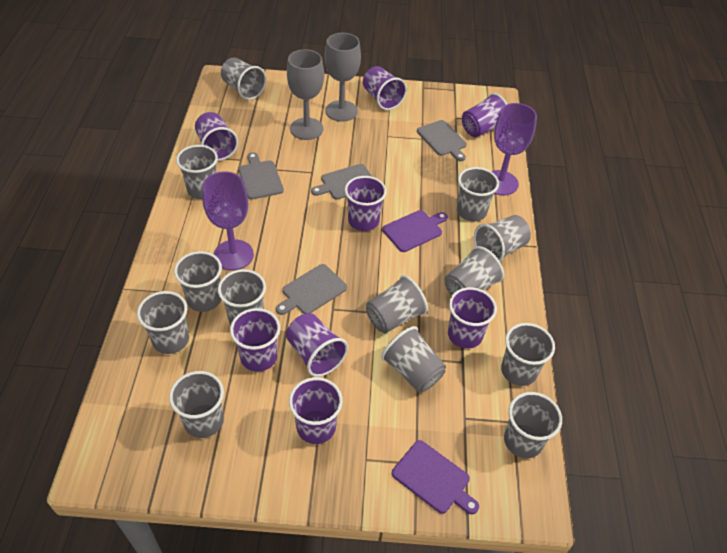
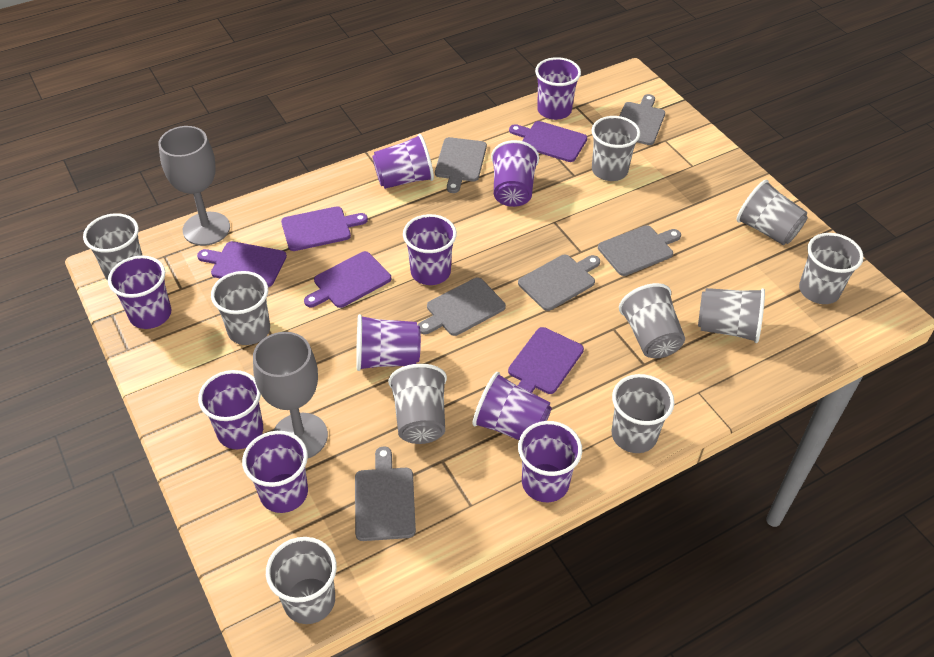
grey cup: [137,291,189,354] [169,371,224,438] [174,251,222,312] [176,145,218,199] [218,269,266,324] [221,57,266,100] [366,275,428,333] [381,326,446,392] [444,246,504,296] [457,167,499,221] [474,215,531,262] [501,323,555,386] [504,392,562,458] = 13 -> [83,213,143,280] [211,271,270,345] [266,537,337,624] [388,364,447,444] [591,116,640,181] [612,374,675,453] [619,283,685,358] [698,288,765,343] [736,180,808,245] [799,233,864,304] = 10
grey cutting board: [239,152,284,199] [276,264,347,315] [311,164,372,199] [417,120,467,161] = 4 -> [355,446,416,541] [418,278,506,336] [435,137,487,193] [518,255,600,311] [598,225,681,276] [619,94,665,145] = 6
purple cup: [195,112,238,161] [230,308,280,372] [286,313,348,377] [289,377,343,444] [345,176,387,231] [363,66,407,110] [448,287,497,349] [462,93,507,137] = 8 -> [108,256,171,329] [198,370,263,449] [242,431,308,513] [356,314,421,371] [372,134,434,189] [403,214,457,285] [472,372,552,440] [491,140,539,207] [518,421,582,502] [535,57,581,120] = 10
purple cutting board: [382,210,448,252] [392,440,479,515] = 2 -> [197,241,287,287] [281,206,368,251] [304,251,391,308] [508,327,584,394] [509,121,587,162] = 5
purple goblet: [202,171,254,270] [491,103,537,195] = 2 -> none = 0

